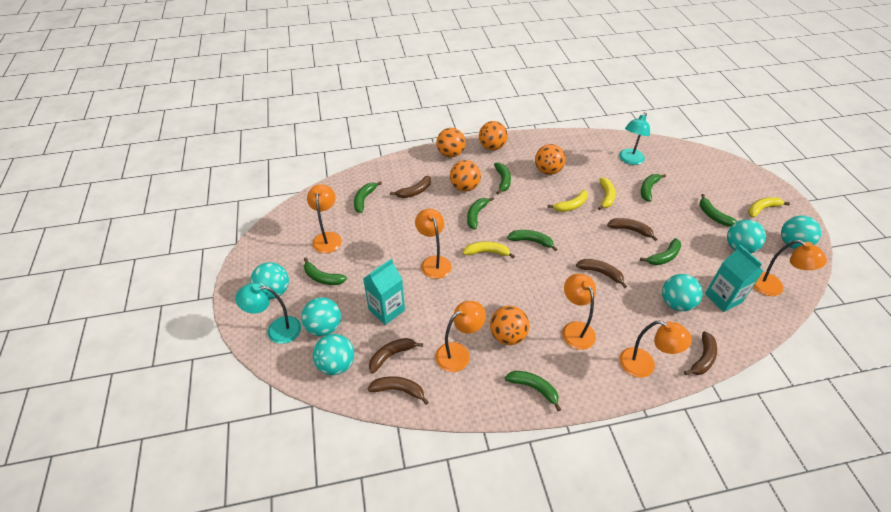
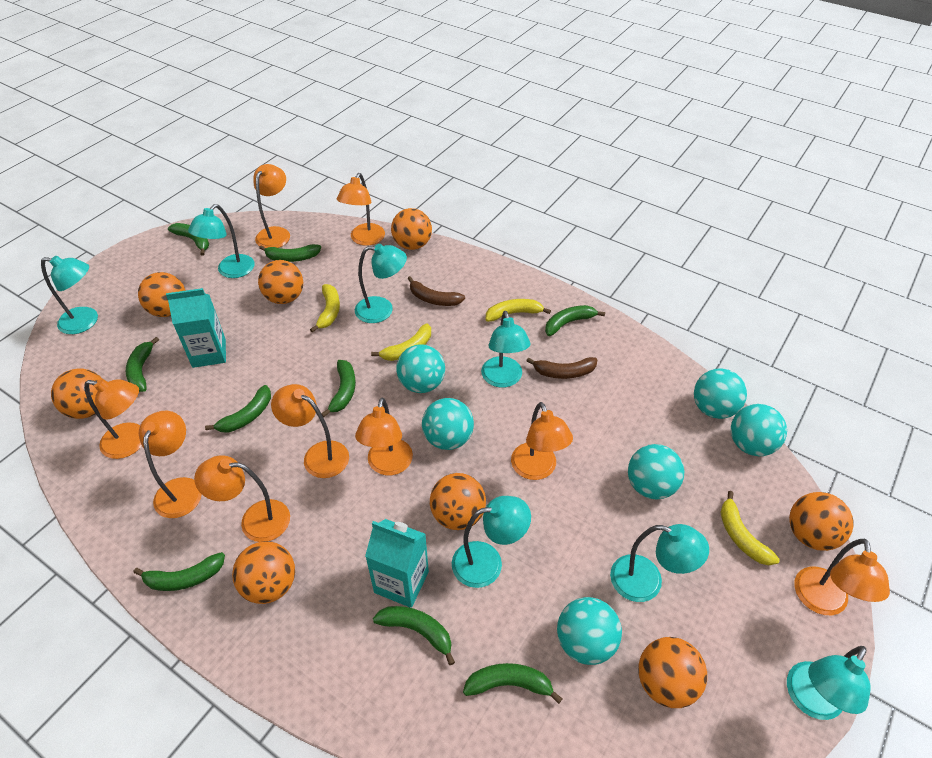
brown banana: [368,376,429,405] [369,338,423,373] [390,176,431,198] [576,259,627,288] [607,218,658,241] [684,331,717,375] = 6 -> [408,276,465,306] [526,357,597,379] = 2
orange ball: [436,128,466,157] [450,160,481,192] [479,121,508,150] [490,306,529,345] [535,144,566,175] = 5 -> [51,369,102,419] [138,272,185,317] [232,541,295,604] [258,260,303,304] [391,208,432,250] [430,473,486,530] [638,637,707,708] [789,492,854,551] = 8
orange lamp: [307,184,342,253] [415,209,451,279] [436,301,486,372] [562,274,596,350] [619,321,692,378] [753,240,827,296] = 6 -> [84,379,142,459] [139,410,202,518] [194,455,290,542] [253,164,290,248] [271,384,349,478] [337,173,385,246] [355,397,413,475] [511,402,573,480] [794,539,890,615] = 9
turquoise lamp: [235,283,301,344] [619,112,650,165] = 2 -> [41,256,98,334] [188,204,255,278] [355,244,407,323] [452,496,531,588] [481,311,531,388] [610,524,709,602] [787,646,871,720] = 7

